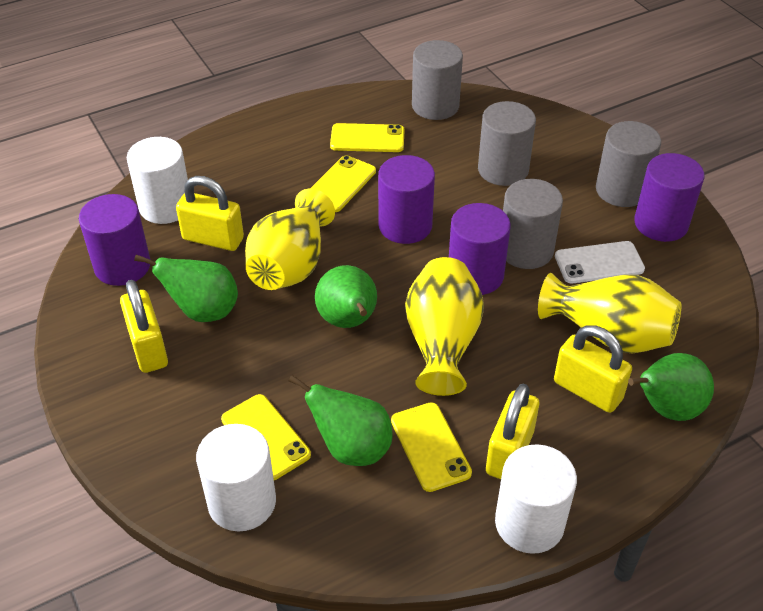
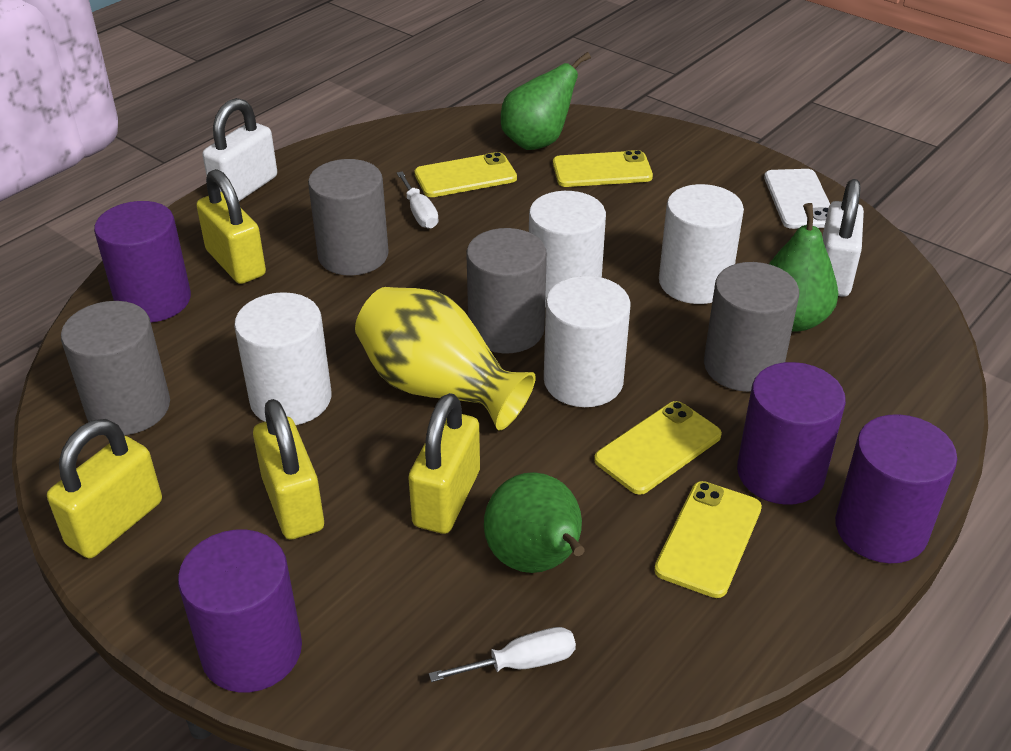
green pear: [134,255,238,322] [289,375,393,466] [315,265,377,328] [628,353,714,421] = 4 -> [484,472,585,573] [501,52,591,150] [769,203,838,332] = 3
white cylinder: [127,137,188,224] [196,424,276,532] [495,444,577,554] = 3 -> [234,292,331,425] [529,191,606,308] [544,276,631,407] [659,184,744,304] = 4
white padlock: none = 0 -> [202,98,277,201] [822,179,864,297] = 2
white screwdriver: none = 0 -> [397,171,439,229] [429,627,576,682] = 2
yellow vase: [245,189,335,290] [405,257,484,396] [538,273,681,353] = 3 -> [355,287,536,430] = 1

